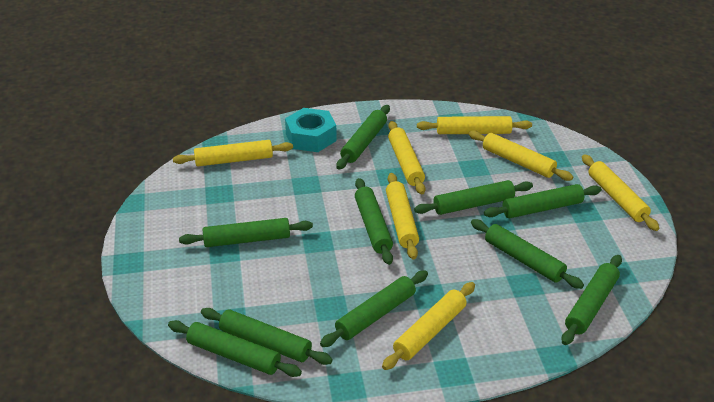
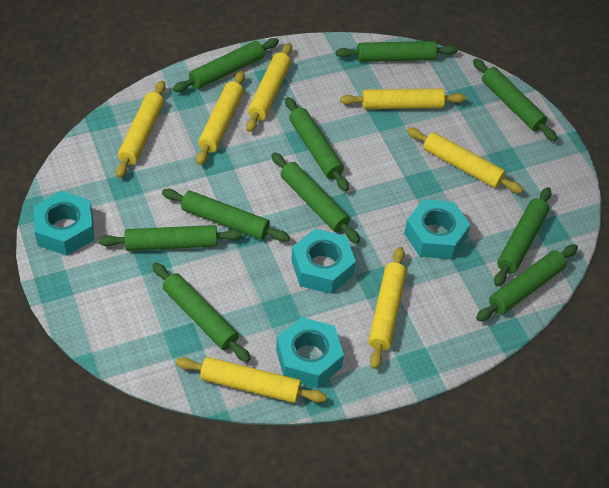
turquoise nut: [285,108,337,152] = 1 -> [34,191,94,256] [276,317,344,388] [291,229,356,294] [404,199,471,259] = 4

